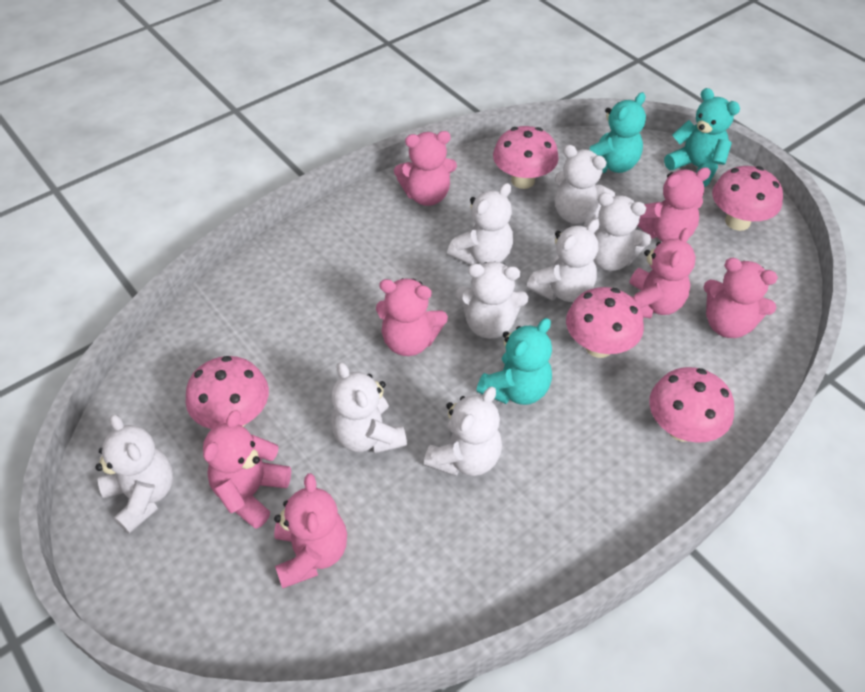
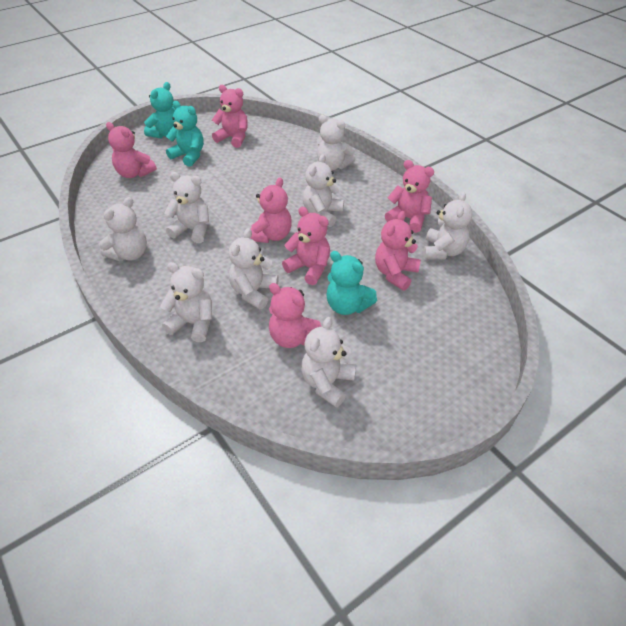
pink mushroom: [185,356,269,429] [493,126,559,189] [566,287,644,358] [649,367,734,443] [712,166,783,231] = 5 -> none = 0

